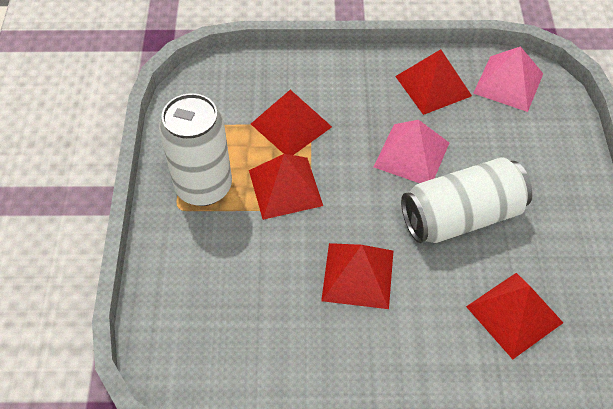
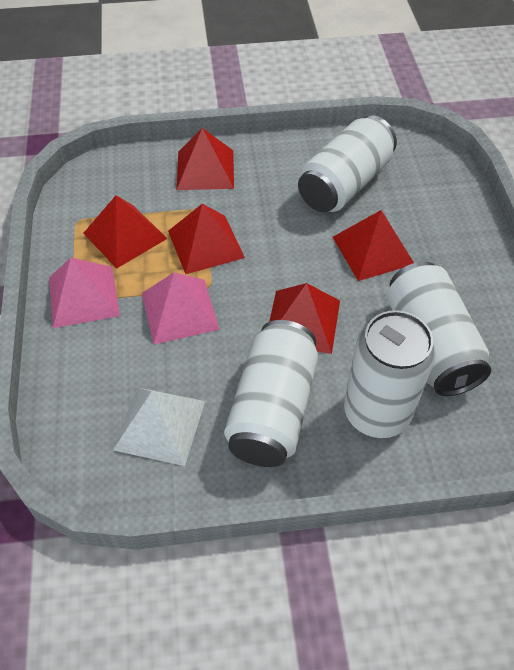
white can: [159,93,232,206] [401,157,532,243] = 2 -> [224,320,318,467] [298,115,397,212] [344,310,435,438] [387,261,491,396] = 4
white pyramid: none = 0 -> [113,387,205,466] = 1

